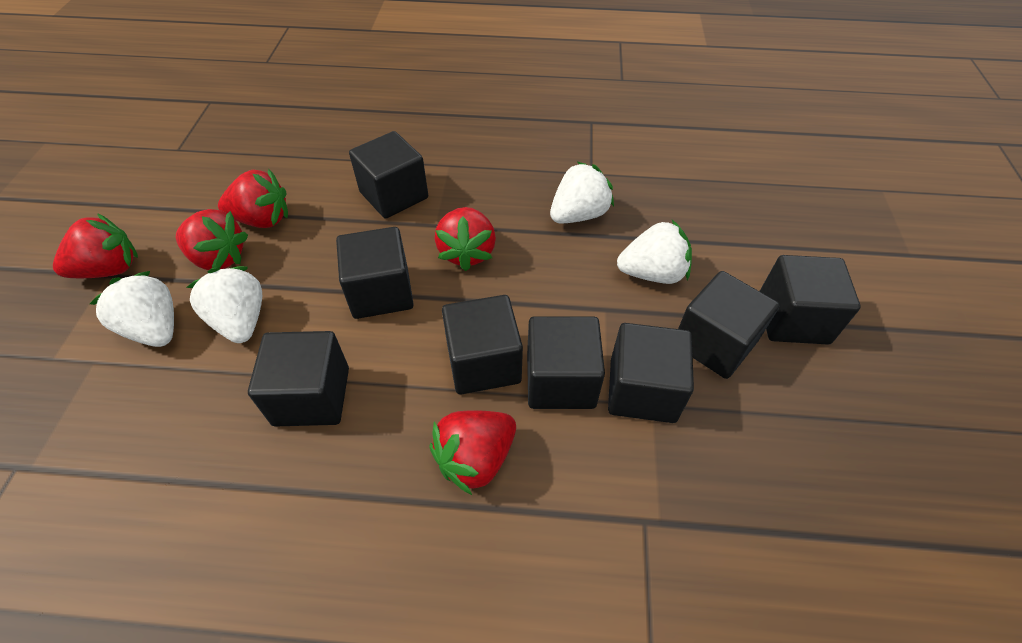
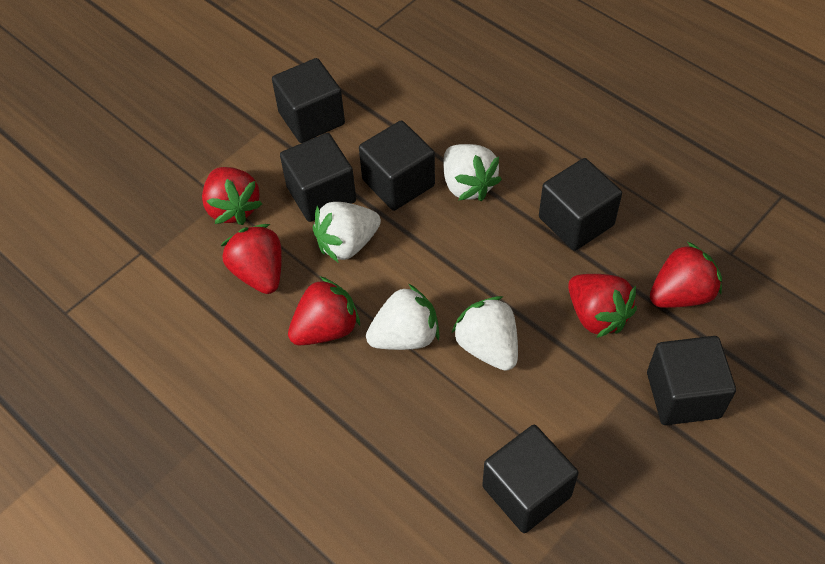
black cube: [248,331,349,427] [336,227,414,319] [349,131,428,218] [442,295,523,394] [527,316,605,409] [608,323,694,423] [678,271,780,379] [760,255,861,345] = 8 -> [272,58,345,143] [280,133,356,222] [359,121,435,211] [482,425,578,533] [539,158,622,251] [647,336,736,425] = 6

